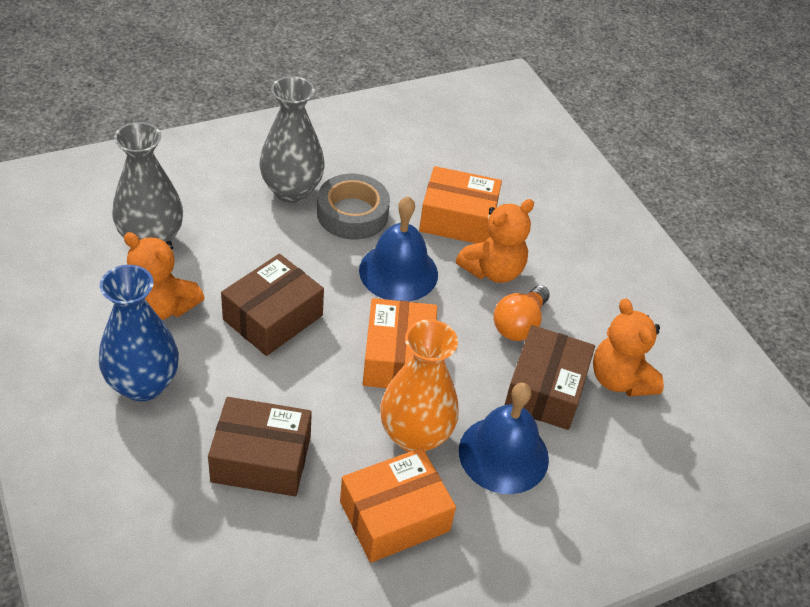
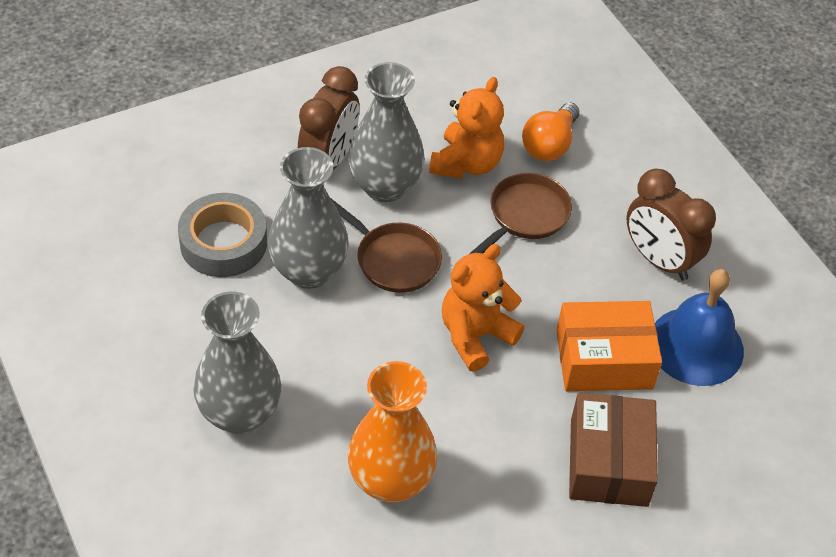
blue bell: [359,196,438,302] [459,383,549,494] = 2 -> [655,269,744,386] = 1
blue vase: [99,265,179,401] = 1 -> none = 0
brown box: [208,397,312,496] [221,254,324,356] [505,325,595,430] = 3 -> [569,393,658,507] = 1
brown clock: none = 0 -> [298,66,359,170] [626,169,716,281] = 2
brown pan: none = 0 -> [331,199,442,293] [469,173,572,254] = 2
grey vase: [112,122,183,242] [259,76,325,203] = 2 -> [193,291,281,434] [268,147,349,289] [348,62,425,202] = 3
orange box: [340,448,456,563] [363,298,437,388] [419,166,502,244] = 3 -> [556,301,662,391] = 1
orange teddy bear: [124,232,205,320] [456,199,534,283] [593,299,664,396] = 3 -> [429,77,504,178] [442,244,524,372] = 2

